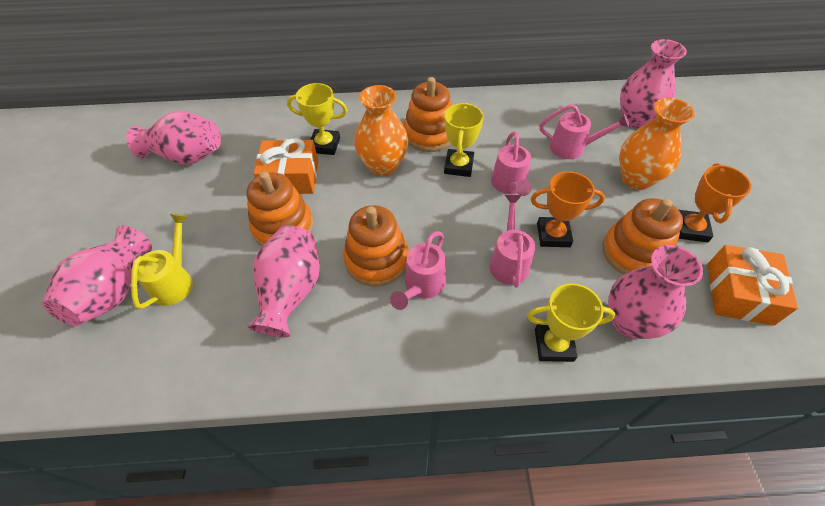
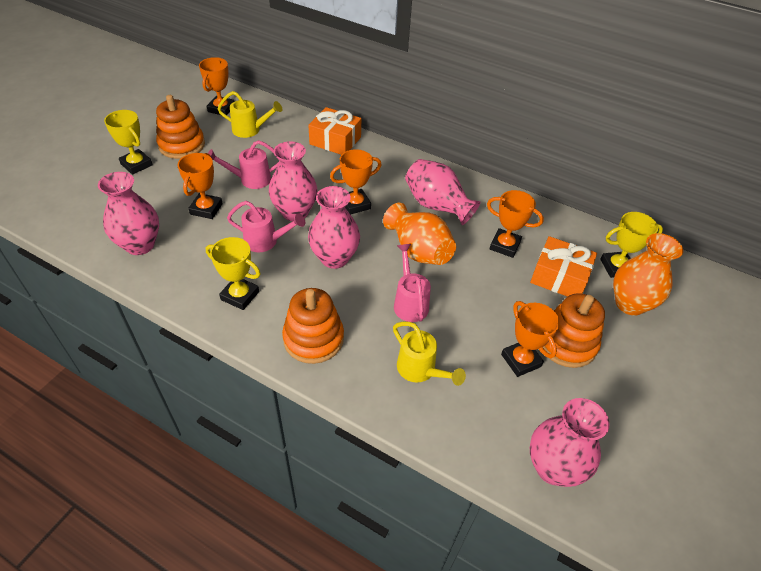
orange stacking toy: [247,172,313,246] [343,205,409,287] [404,77,452,152] [602,198,683,275] = 4 -> [156,95,205,159] [282,288,344,364] [543,293,605,368] = 3
orange trophy: [531,171,605,247] [679,163,751,242] = 2 -> [178,153,223,219] [199,57,235,115] [330,149,381,215] [487,190,544,258] [501,301,560,377] = 5
pink watering can: [390,231,446,310] [489,195,535,288] [491,131,532,196] [540,104,630,159] = 4 -> [208,140,280,189] [227,201,305,252] [394,244,431,322] = 3
yellow watering can: [131,214,193,309] = 1 -> [218,91,282,138] [393,322,466,386] = 2

